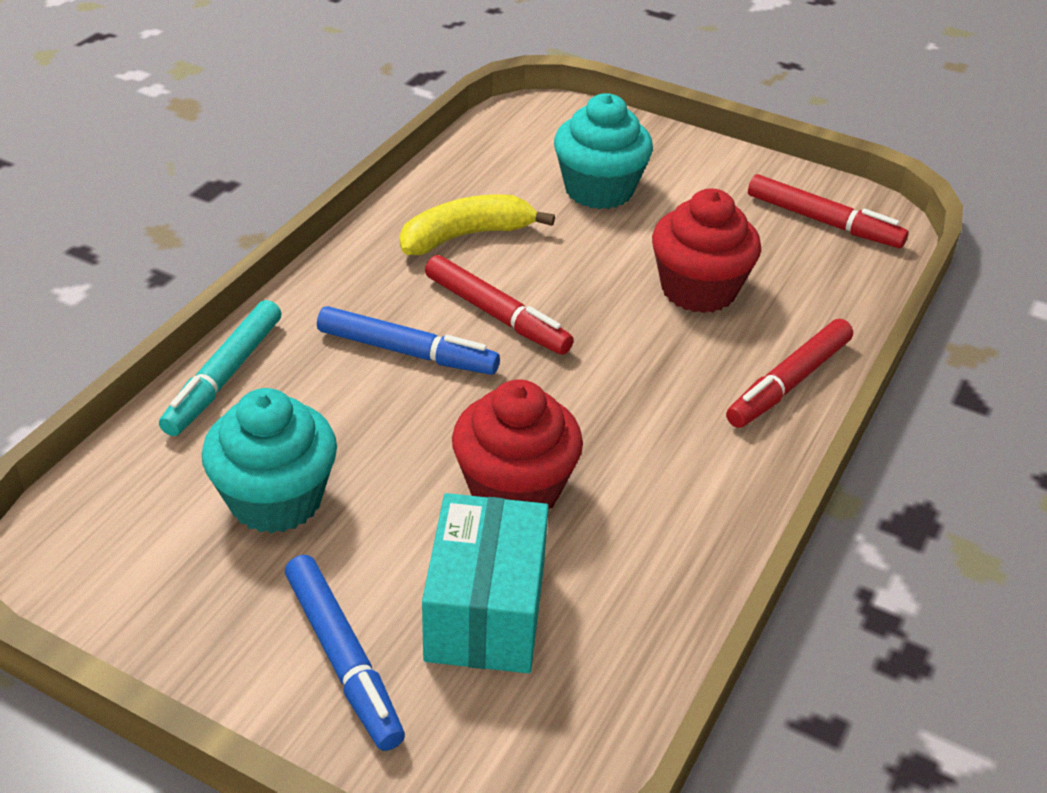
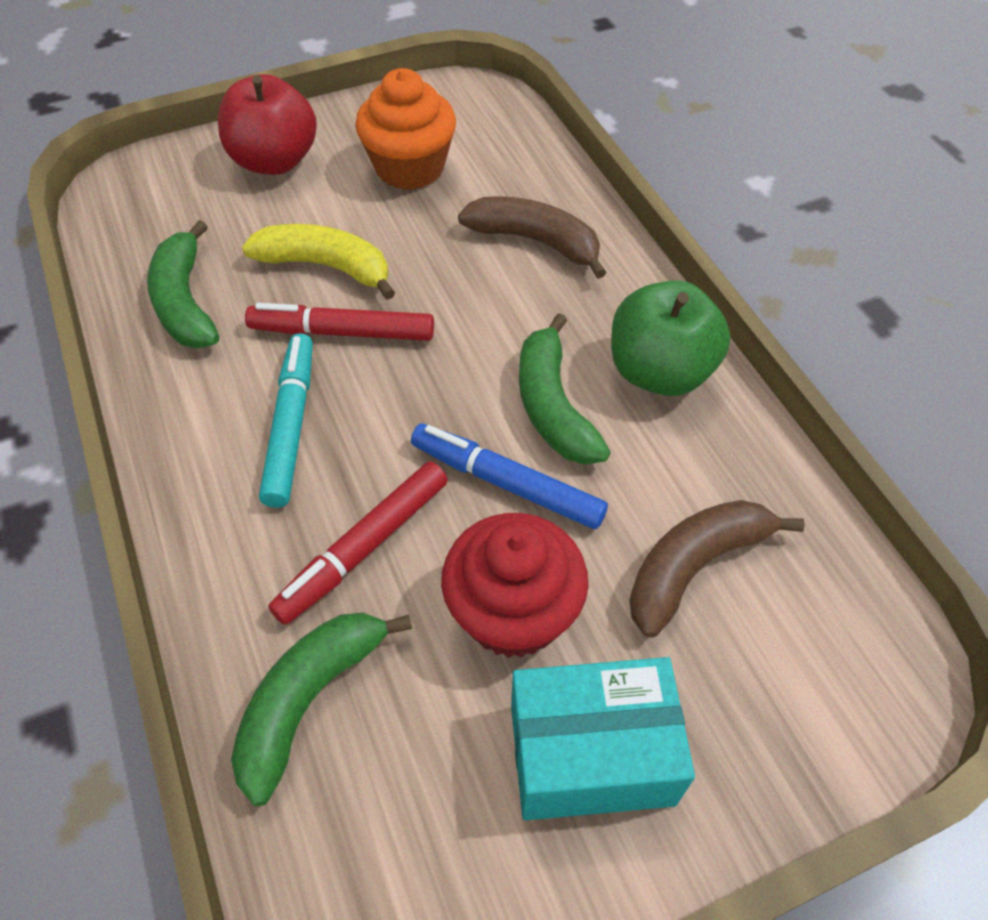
blue marker: [285,555,405,751] [317,306,500,375] = 2 -> [411,424,608,529] = 1
brown banana: none = 0 -> [458,196,607,279] [629,500,805,637] = 2
green apple: none = 0 -> [611,281,730,396] = 1
green banana: none = 0 -> [147,220,219,348] [231,613,412,806] [519,313,611,465] = 3
orange cupcake: none = 0 -> [355,68,456,190] = 1
red apple: none = 0 -> [218,74,317,175] = 1
red cupcake: [452,379,583,509] [652,188,761,313] = 2 -> [441,513,589,658] = 1
red marker: [425,255,574,355] [726,319,853,428] [748,174,908,248] = 3 -> [245,303,434,341] [268,461,448,625] = 2
turquoise cupcake: [202,388,337,534] [554,93,653,209] = 2 -> none = 0

